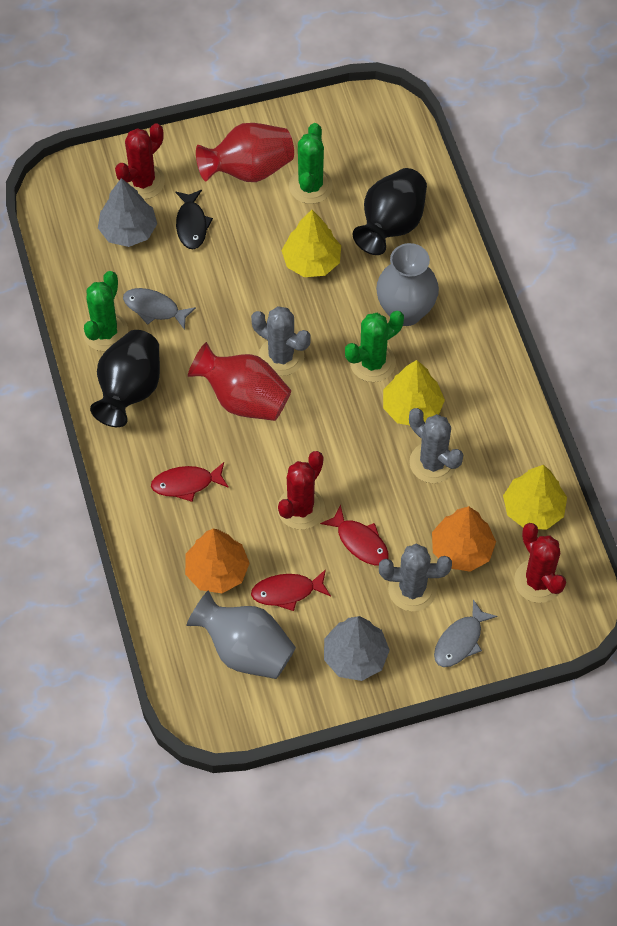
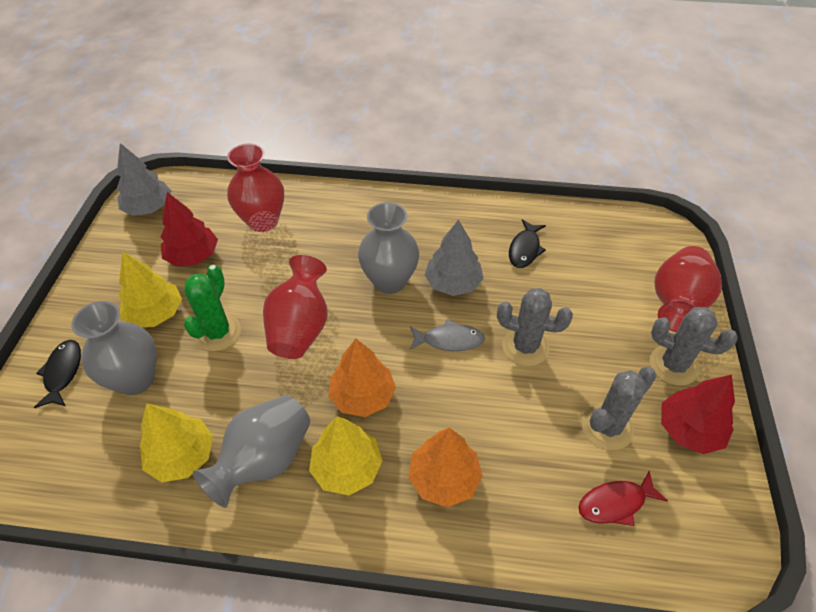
black fish: [175,190,213,249] = 1 -> [34,340,81,408] [509,219,546,268] = 2
black vase: [90,330,160,427] [352,168,427,255] = 2 -> none = 0
green cactus: [83,271,128,351] [289,123,333,204] [345,311,404,382] = 3 -> [184,265,241,351] = 1
grey fish: [123,288,196,330] [434,599,497,667] = 2 -> [410,320,485,351] = 1
grey vase: [186,590,296,679] [376,243,439,326] = 2 -> [72,301,157,395] [193,395,310,508] [358,202,419,294] = 3
red cactus: [115,123,165,199] [277,451,325,530] [514,523,566,603] = 3 -> none = 0
red fish: [151,462,229,502] [251,569,331,611] [320,505,389,565] = 3 -> [578,470,668,526] = 1
red tree: none = 0 -> [161,192,218,267] [661,375,735,454] = 2
red vase: [188,342,291,421] [196,123,294,182] = 2 -> [227,143,284,232] [263,255,328,359] [654,246,722,332] = 3

